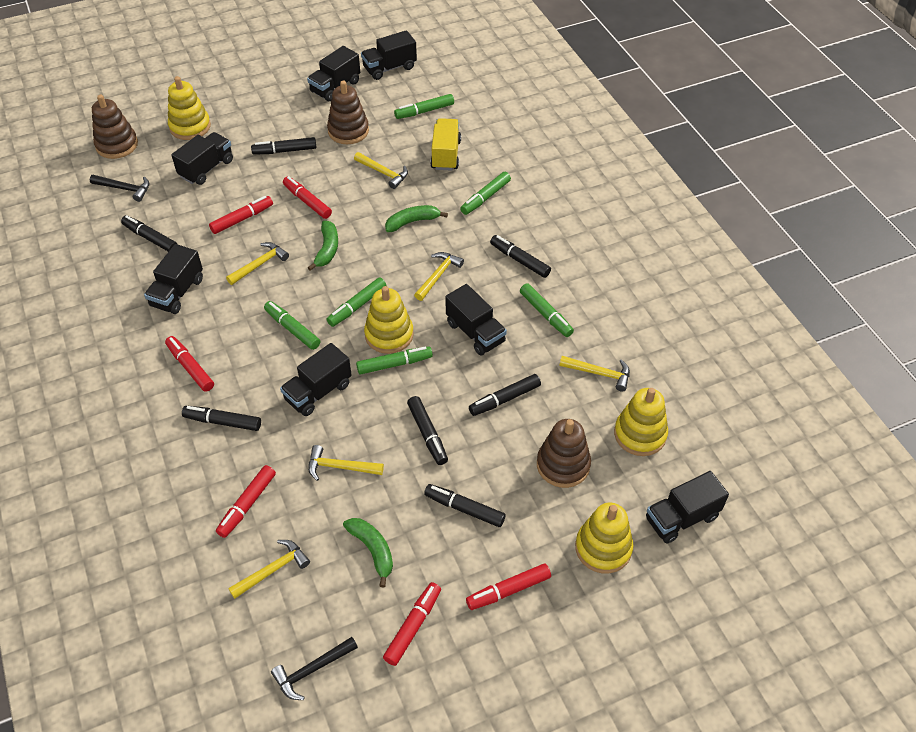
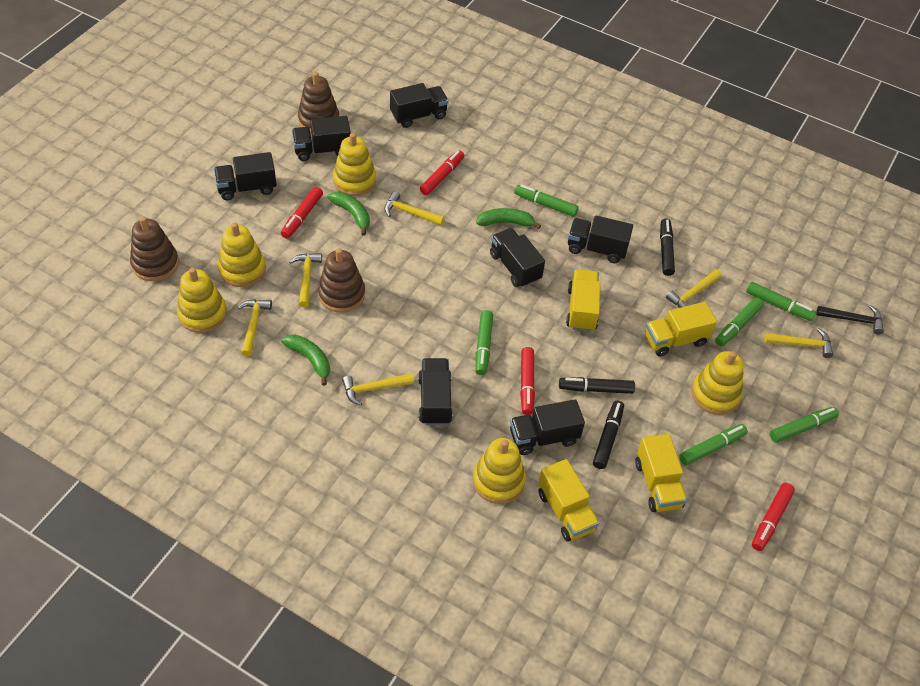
black hammer: [90,175,149,202] [271,637,358,700] = 2 -> [816,306,884,335] = 1
black marker: [121,215,177,252] [182,406,261,431] [251,137,316,155] [407,396,448,465] [424,484,506,527] [469,374,541,416] [490,235,551,278] = 7 -> [559,377,635,394] [593,401,624,469] [660,218,675,276] = 3
red marker: [165,336,214,392] [209,196,273,234] [216,465,276,538] [283,176,332,219] [383,582,441,666] [466,564,551,610] = 6 -> [281,187,323,239] [420,150,464,195] [520,347,535,415] [752,483,795,551] = 4
yellow stacking toy: [168,76,211,140] [364,286,414,354] [575,503,633,574] [614,388,668,456] = 4 -> [177,268,227,333] [218,222,266,287] [333,133,376,196] [473,438,526,504] [691,351,744,415] = 5
yellow truck: [430,118,461,171] = 1 -> [538,459,600,542] [566,269,601,332] [635,434,687,512] [645,302,717,357] = 4

